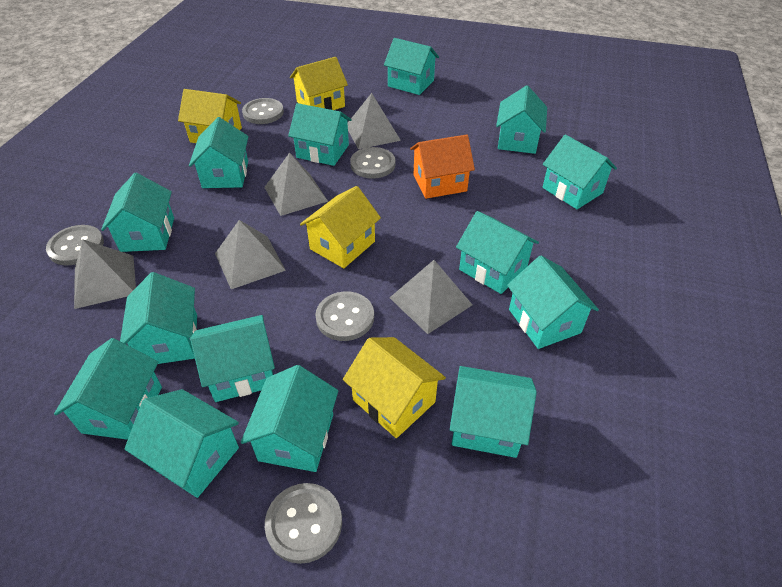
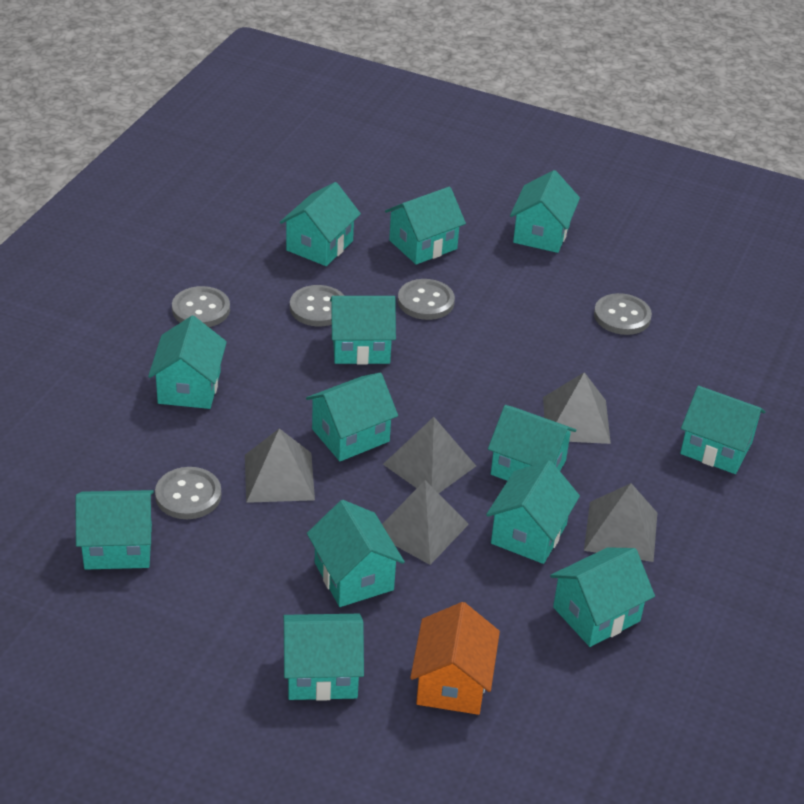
turquoise house: [54,338,162,440] [101,173,174,252] [120,272,197,364] [124,389,239,498] [189,117,249,188] [190,315,275,402] [241,365,338,472] [288,103,352,166] [384,38,439,95] [450,366,537,458] [456,211,539,294] [496,85,547,154] [507,256,599,349] [543,135,617,209] = 14 -> [76,490,154,570] [148,316,227,409] [280,182,361,266] [283,614,364,701] [306,373,398,461] [307,500,405,607] [330,296,396,365] [385,187,466,265] [486,460,580,564] [488,405,577,481] [510,170,580,253] [550,547,655,647] [680,386,766,474] = 13
yellow house: [178,89,242,143] [290,57,348,110] [300,186,381,268] [343,337,446,438] = 4 -> none = 0

